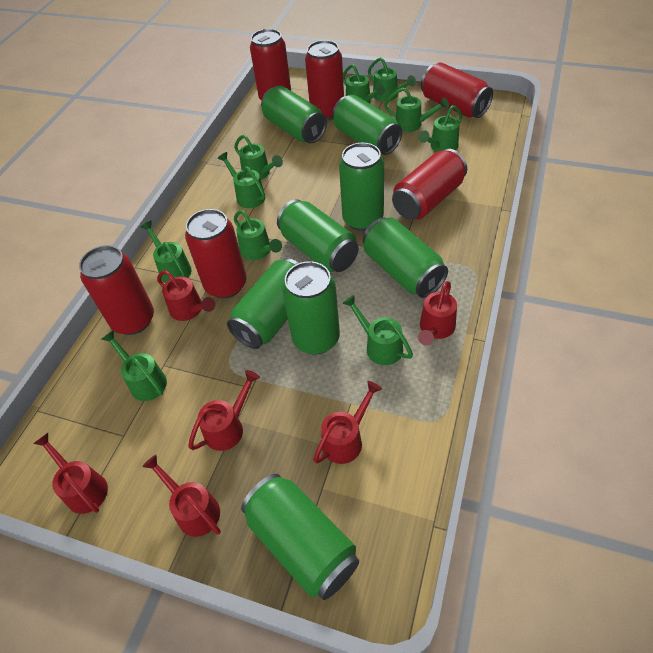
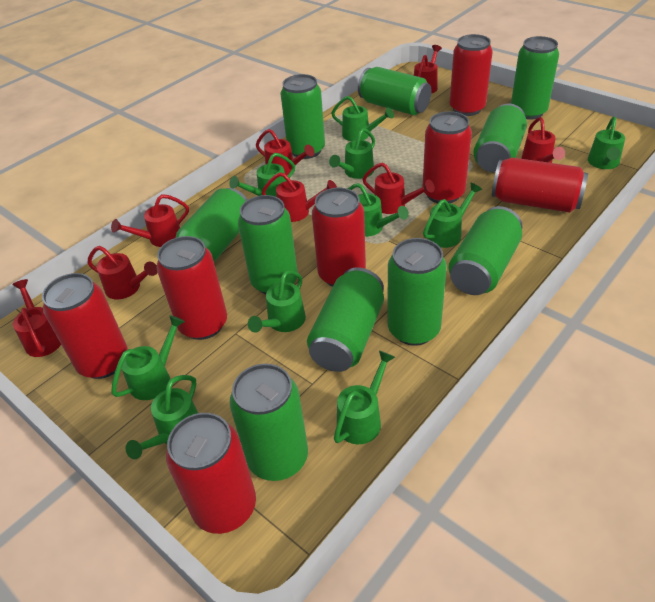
green can: [227,258,299,349] [241,474,359,600] [261,86,327,143] [277,199,359,272] [282,261,340,354] [332,95,402,155] [339,143,384,231] [363,217,448,298] = 8 -> [176,188,248,262] [230,364,308,481] [238,195,298,294] [280,74,325,159] [307,267,384,372] [358,67,432,115] [387,238,447,346] [448,206,522,295] [474,104,527,172] [511,36,559,120] = 10
red can: [79,245,154,335] [185,209,247,298] [250,29,291,101] [305,40,344,120] [392,149,467,220] [421,62,493,118] = 6 -> [42,273,128,379] [156,236,227,340] [166,413,256,534] [312,188,366,287] [422,111,472,203] [449,34,493,116] [492,157,588,213] = 7
red watering can: [33,433,108,514] [142,455,221,537] [157,271,215,321] [188,370,260,451] [313,381,382,464] [418,281,457,345] = 6 -> [12,279,61,357] [88,246,158,299] [111,194,189,247] [256,129,315,175] [262,172,337,222] [362,163,435,214] [414,45,442,94] [521,117,565,163] = 8

